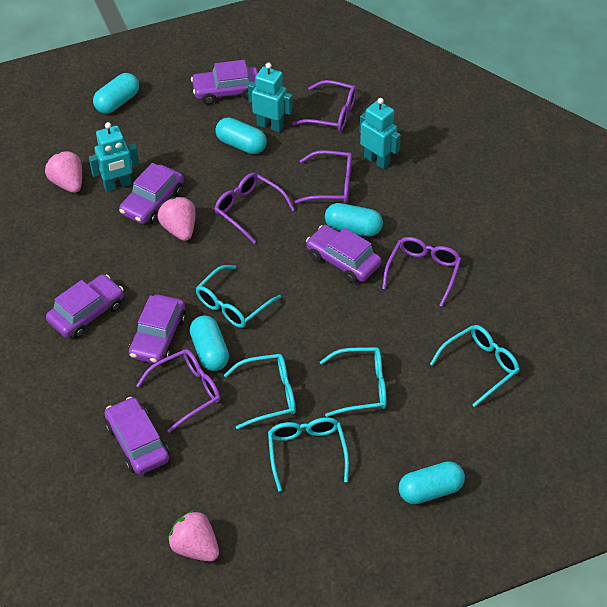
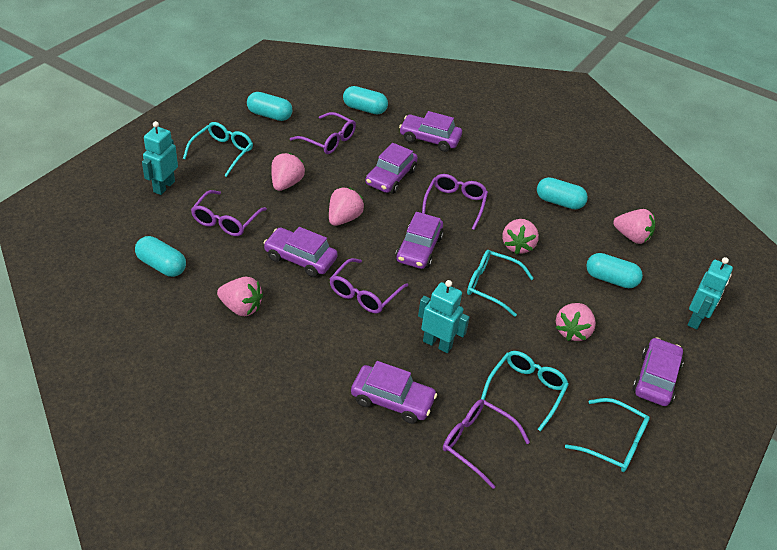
pink strawberry: [45,151,82,193] [157,197,196,241] [168,510,219,562] = 3 -> [217,277,263,316] [271,153,305,191] [329,187,364,226] [502,219,539,255] [556,303,596,341] [613,209,655,244] = 6
turquoise glasses: [196,265,281,328] [224,354,296,429] [268,417,349,491] [320,347,387,417] [430,325,519,407] = 5 -> [183,122,253,177] [467,250,534,317] [481,351,569,432] [565,398,650,472] = 4

